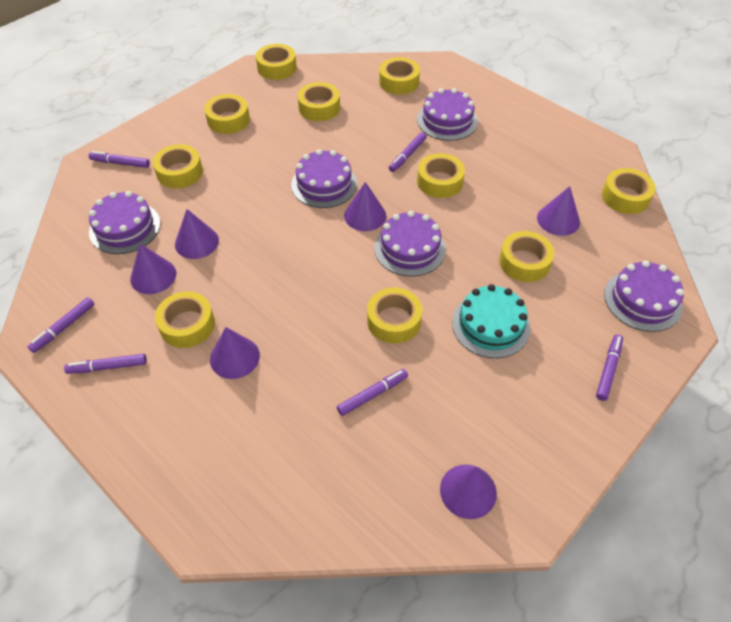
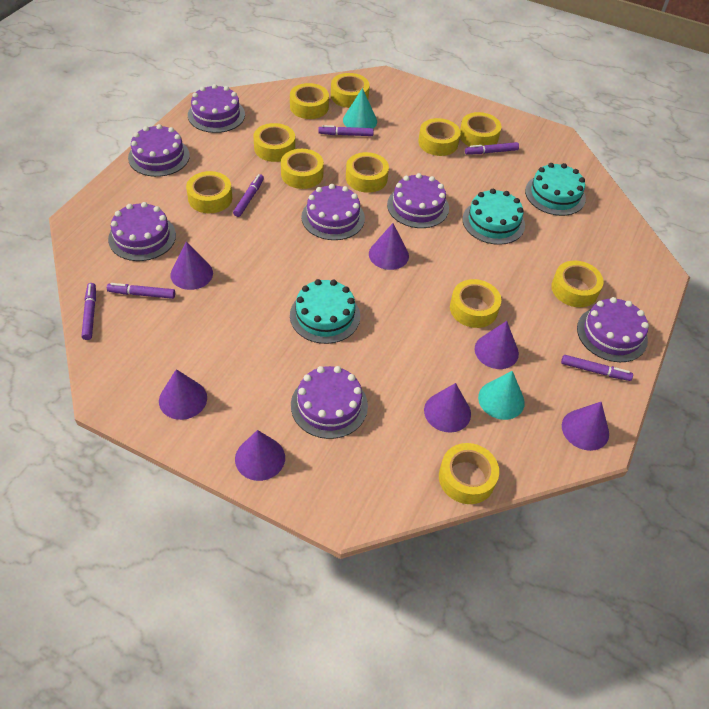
purple cake: [89,191,161,254] [291,149,357,208] [374,211,446,277] [417,88,478,141] [604,260,684,332] = 5 -> [108,202,176,261] [128,124,190,177] [188,84,245,133] [291,366,368,439] [301,184,365,240] [387,173,449,228] [577,297,649,362] = 7
purple cone: [130,244,176,294] [175,209,219,259] [210,327,260,379] [344,182,386,231] [440,465,497,519] [537,186,580,236] = 6 -> [159,369,207,420] [170,241,213,290] [235,430,285,481] [369,223,409,270] [424,383,471,432] [475,321,519,369] [562,402,609,451] = 7
turquoise cake: [452,284,531,358] = 1 -> [290,279,360,344] [462,189,525,245] [525,163,586,216] = 3
turquoise cone: none = 0 -> [343,88,377,128] [478,371,525,420] = 2
yellow tape: [153,144,203,188] [155,291,215,348] [204,94,250,134] [256,44,297,80] [298,82,340,121] [367,287,422,344] [379,57,420,95] [417,153,465,198] [499,231,554,282] [602,168,656,214] = 10 -> [186,171,232,213] [253,123,295,162] [281,149,324,189] [290,83,329,119] [331,73,370,108] [346,152,389,193] [418,118,460,156] [439,443,499,504] [450,279,501,328] [460,112,501,147] [551,261,604,307] = 11

